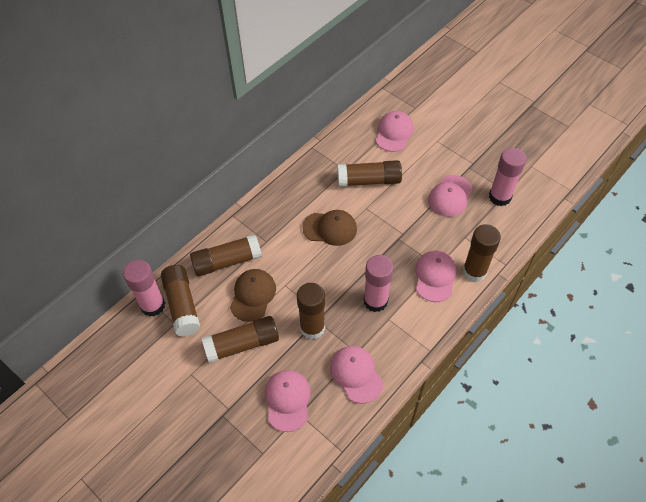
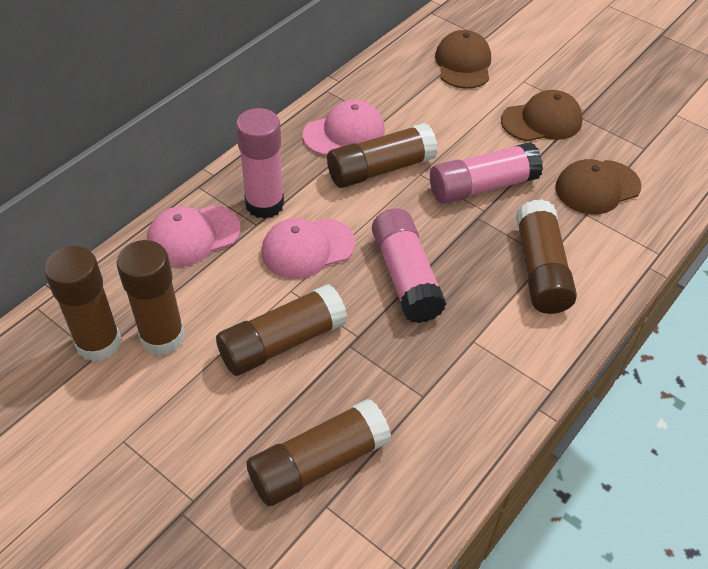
brown cap: [230,269,276,322] [303,210,357,246] = 2 -> [435,30,491,89] [501,90,583,141] [556,159,641,214] = 3
pink cap: [265,370,310,432] [330,346,383,404] [376,111,414,152] [415,251,457,302] [428,175,473,217] = 5 -> [147,205,241,267] [261,218,355,279] [303,100,385,156] = 3

